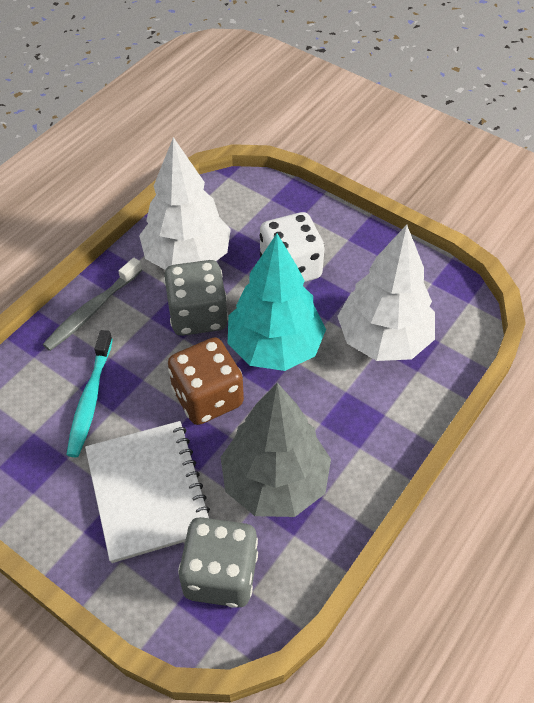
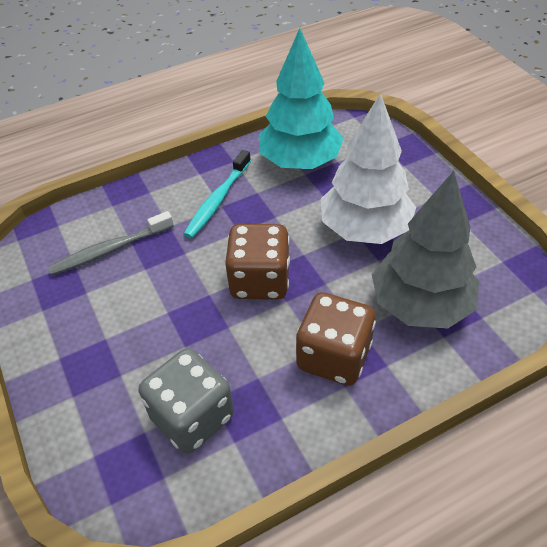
brown dice: [168,337,244,425] = 1 -> [225,224,290,300] [296,292,376,386] = 2
grey dice: [164,260,228,336] [178,517,258,608] = 2 -> [138,348,234,454] = 1
white dice: [260,212,325,282] = 1 -> none = 0
white notebook: [85,421,210,563] = 1 -> none = 0
white tree: [139,137,231,270] [337,225,435,361] = 2 -> [321,93,416,244] = 1

